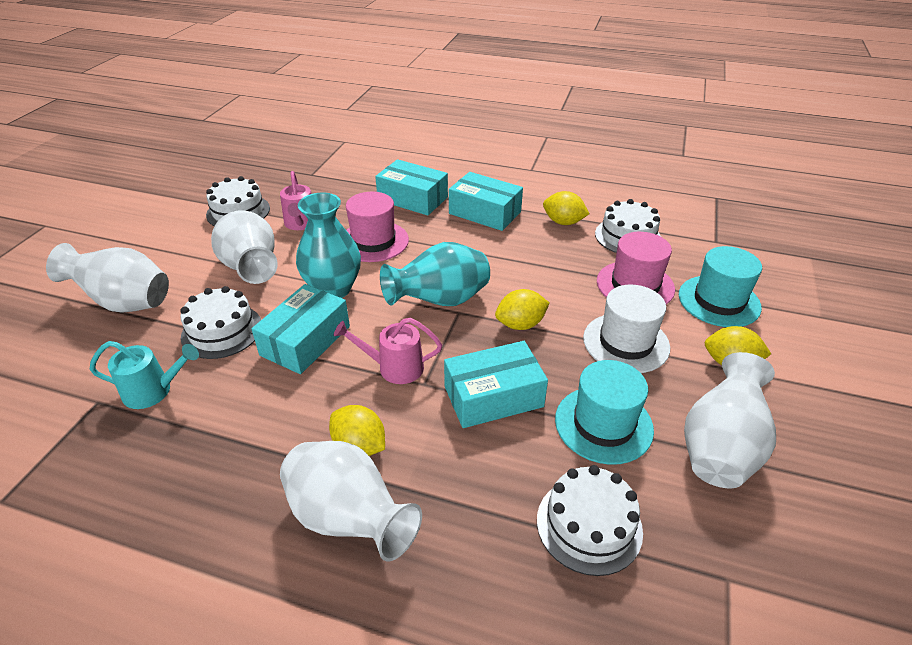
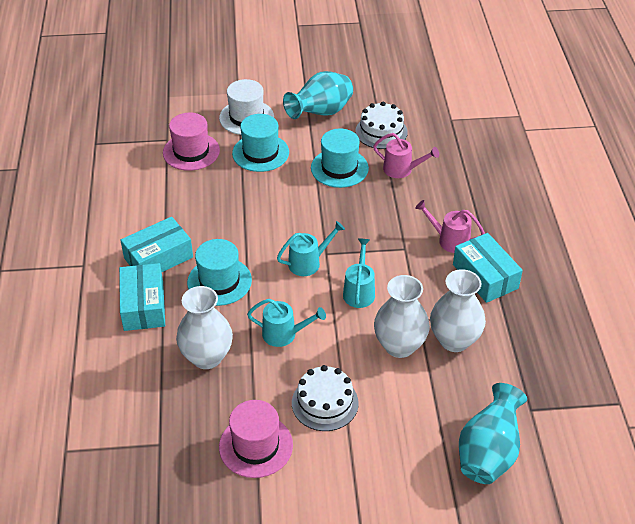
turquoise box: [251,284,350,374] [375,159,448,216] [444,341,548,428] [449,172,523,231] = 4 -> [119,263,165,331] [120,217,193,272] [453,233,523,303] = 3
turquoise hat: [555,360,654,465] [679,246,762,327] = 2 -> [187,239,252,306] [232,114,289,172] [311,129,369,188] = 3
turquoise watering can: [90,341,199,409] = 1 -> [247,299,326,347] [277,221,345,276] [343,238,375,308] = 3
white cake: [180,286,261,359] [206,176,270,226] [537,465,643,576] [595,199,661,253] = 4 -> [292,365,359,431] [355,102,408,149] = 2
white vase: [46,243,169,313] [211,210,278,284] [280,441,422,561] [684,352,776,489] = 4 -> [176,286,233,369] [374,275,430,358] [430,269,486,352] = 3
yellow lemon: [329,405,385,456] [495,289,550,330] [543,191,589,225] [705,326,771,365] = 4 -> none = 0

